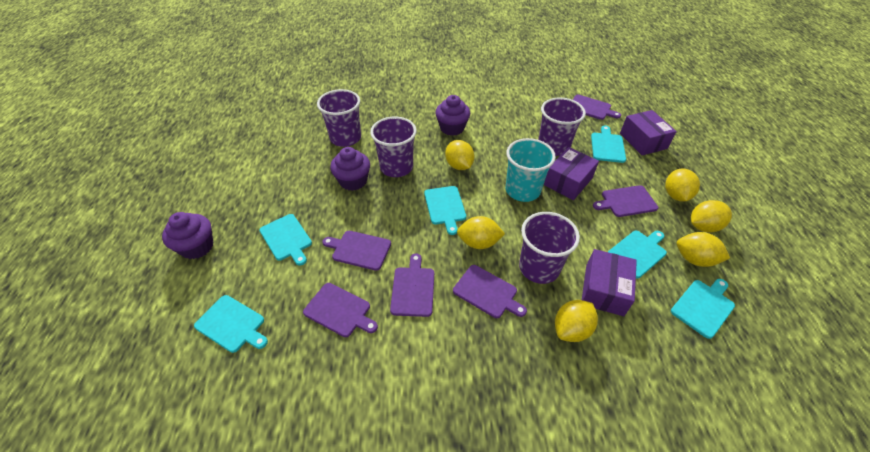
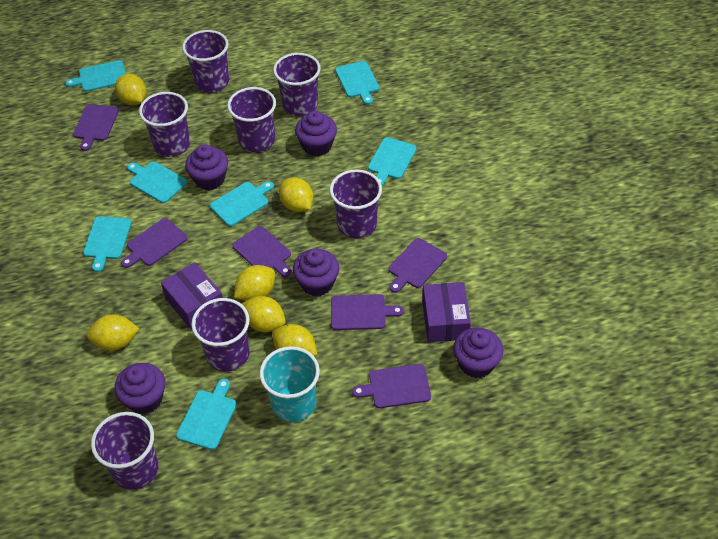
purple box: [544,147,599,200] [582,249,637,316] [620,110,677,155] = 3 -> [161,262,223,330] [422,282,471,342] = 2
purple cup: [317,89,361,147] [370,117,417,177] [519,212,580,284] [538,97,586,156] = 4 -> [91,412,159,490] [139,92,190,157] [182,30,229,92] [191,298,250,372] [227,87,276,152] [273,53,321,116] [330,169,382,238] = 7
purple cupcake: [162,212,214,259] [330,147,370,191] [435,95,470,136] = 3 -> [114,363,165,414] [185,144,228,190] [293,248,339,297] [295,111,337,156] [453,327,503,378] = 5
turquoise cutting board: [194,295,268,353] [260,214,312,266] [424,186,466,235] [591,125,626,163] [608,231,667,278] [671,279,735,339] = 6 -> [65,60,126,92] [83,216,132,272] [127,162,187,203] [176,378,237,450] [210,181,274,226] [335,61,379,105] [368,137,417,186] = 7

